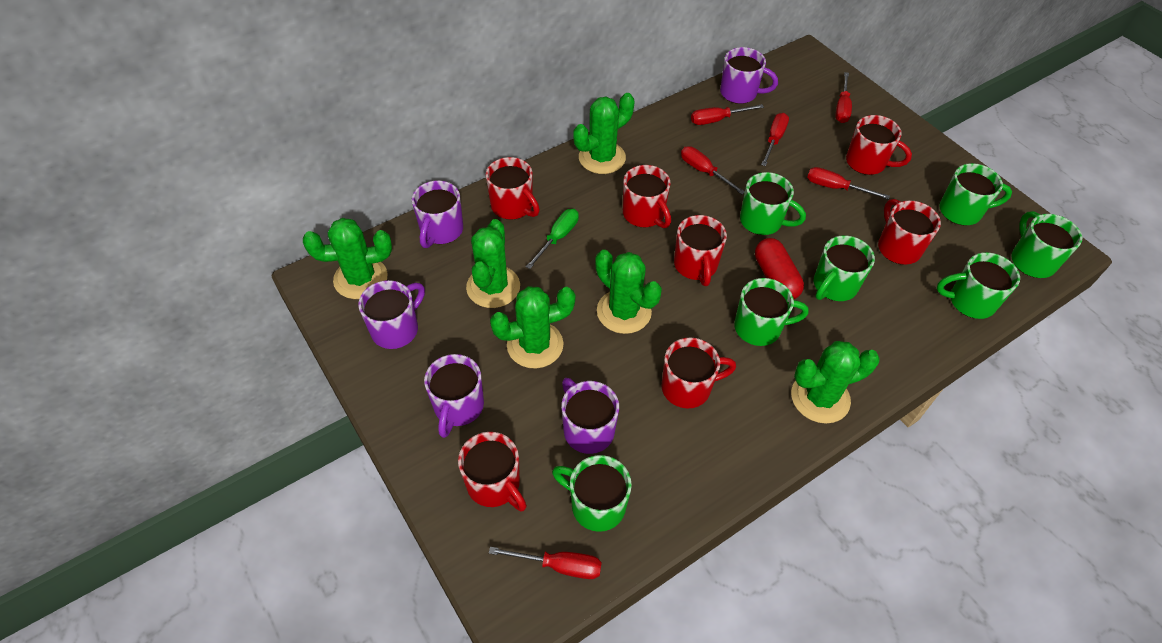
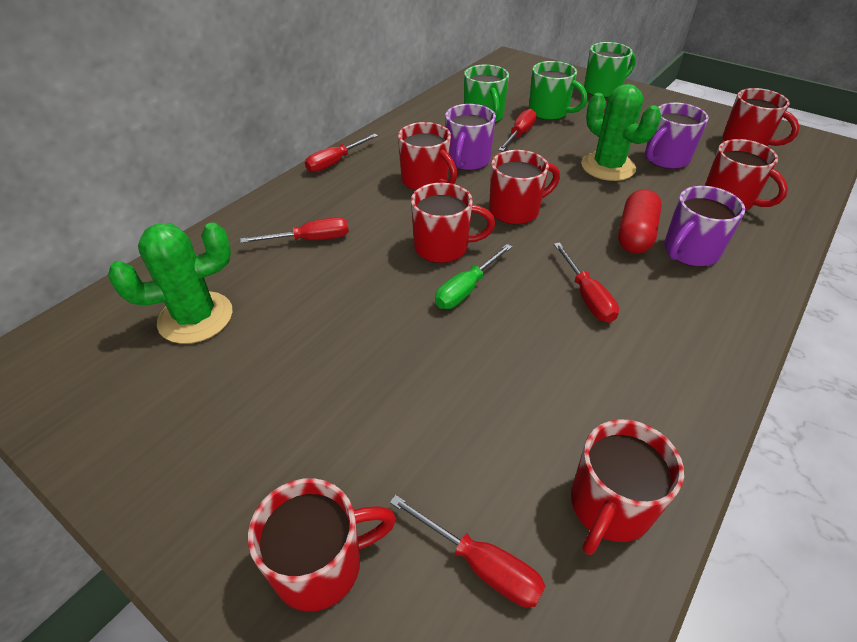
green cactus: [303,218,392,299] [466,219,520,308] [490,286,575,369] [574,93,634,174] [595,250,662,334] [791,341,880,424] = 6 -> [108,223,233,344] [581,84,661,181] = 2
green mug: [552,455,632,532] [734,278,809,346] [740,172,806,235] [814,236,875,301] [937,252,1020,319] [939,163,1012,226] [1012,211,1082,278] = 7 -> [464,64,509,123] [529,61,588,120] [584,42,636,98] = 3
purple mug: [358,280,425,349] [412,181,463,248] [424,354,484,438] [561,378,619,454] [720,47,778,104] = 5 -> [445,104,496,170] [645,103,709,169] [664,186,745,267] = 3
red screwdriver: [489,547,602,579] [681,146,745,194] [691,104,764,125] [761,113,789,166] [807,167,890,200] [835,72,852,123] = 6 -> [240,217,349,243] [305,134,378,172] [390,495,545,608] [498,109,537,151] [554,242,619,323] = 5

